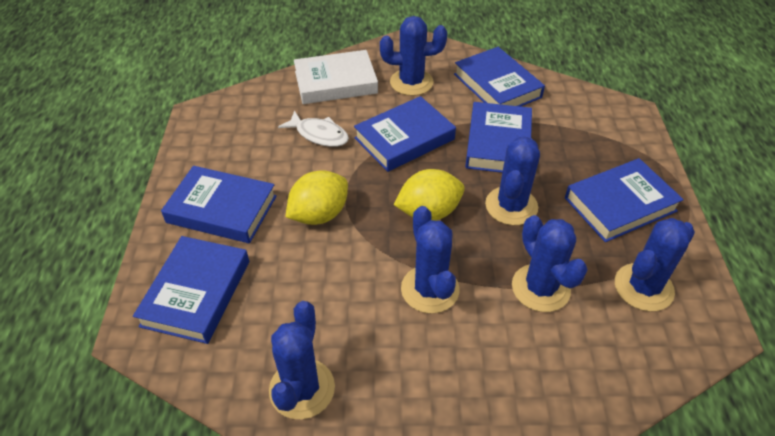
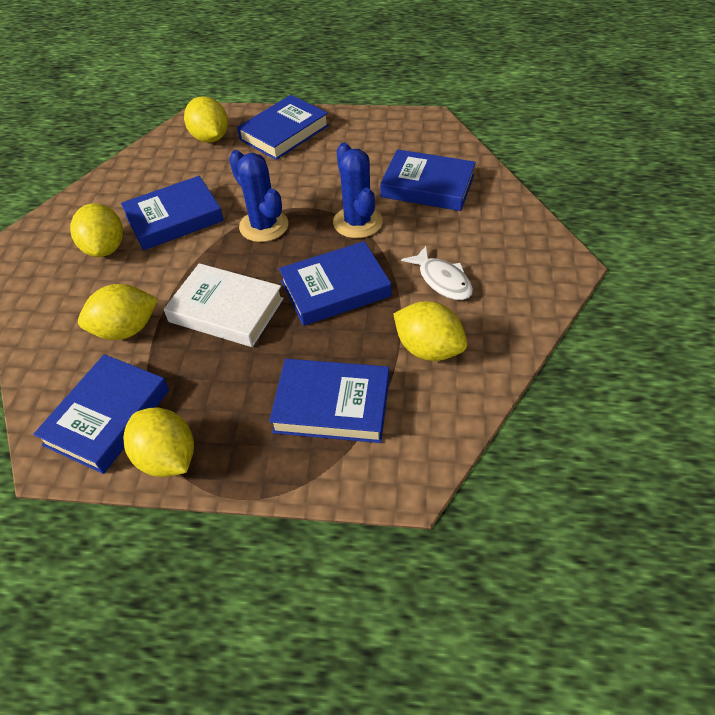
blue cactus: [269,301,335,419] [380,16,447,96] [401,206,460,314] [485,137,540,225] [512,215,588,312] [615,218,695,311] = 6 -> [229,150,288,242] [333,143,383,238] = 2
yellow lemon: [285,170,348,225] [394,169,465,221] = 2 -> [70,203,123,257] [78,284,158,340] [123,408,194,477] [184,96,228,143] [394,301,467,361] = 5

